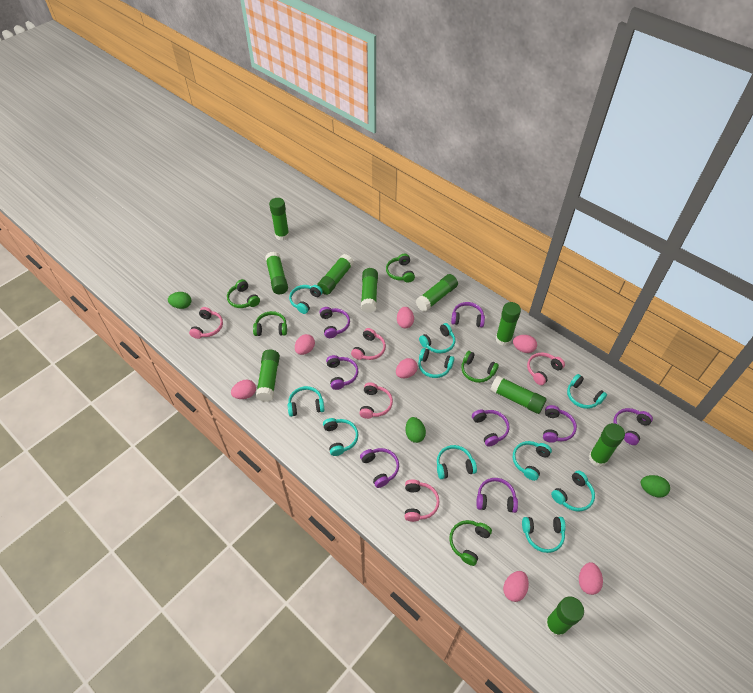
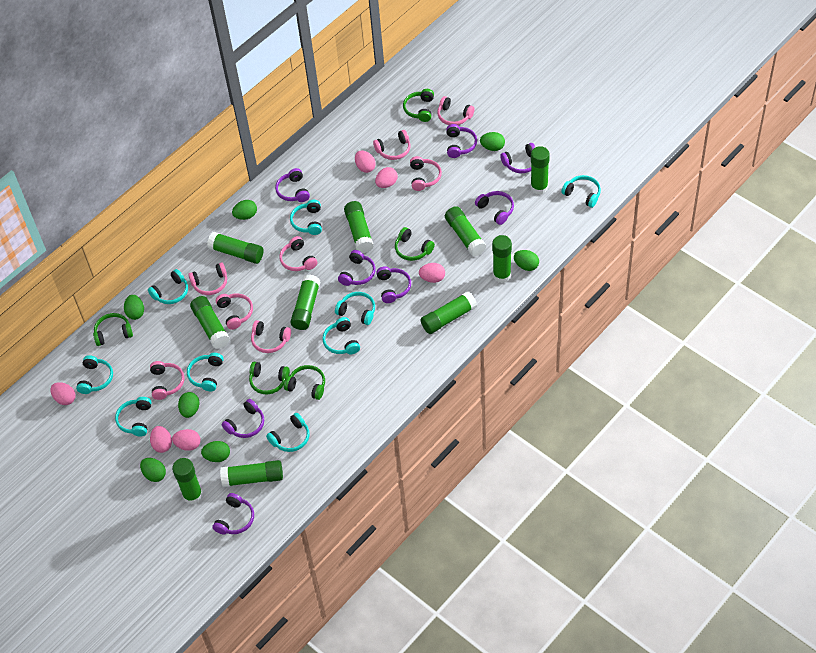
green egg: [168,292,191,309] [405,417,426,443] [641,475,670,498] = 3 -> [124,295,144,320] [140,458,166,482] [178,392,200,418] [201,441,230,462] [232,200,257,220] [480,132,505,151] [514,250,539,271] = 7
pink egg: [231,380,256,399] [295,334,315,355] [396,358,418,378] [397,307,414,328] [503,571,529,602] [513,335,537,353] [579,562,603,595] = 7 -> [50,382,76,405] [150,426,172,453] [172,429,201,451] [355,151,376,173] [375,167,398,188] [419,263,445,283] = 6
pink headphones: [189,307,223,339] [351,328,386,360] [359,382,393,419] [405,479,440,522] [527,353,565,385] = 5 -> [150,361,185,400] [188,263,227,295] [216,293,253,330] [251,320,291,353] [279,236,317,271] [373,130,410,160] [410,156,442,191] [437,96,475,125] = 8
turquoise headphones: [288,386,325,417] [289,285,323,314] [323,418,358,456] [418,348,454,378] [419,323,455,353] [437,445,477,479] [513,441,552,481] [522,517,566,553] [551,470,595,511] [567,374,607,409] = 10 -> [76,355,113,394] [115,397,152,436] [148,269,188,304] [187,353,224,391] [266,413,309,452] [290,200,322,235] [322,317,360,354] [335,292,375,325] [561,175,601,208] = 9

